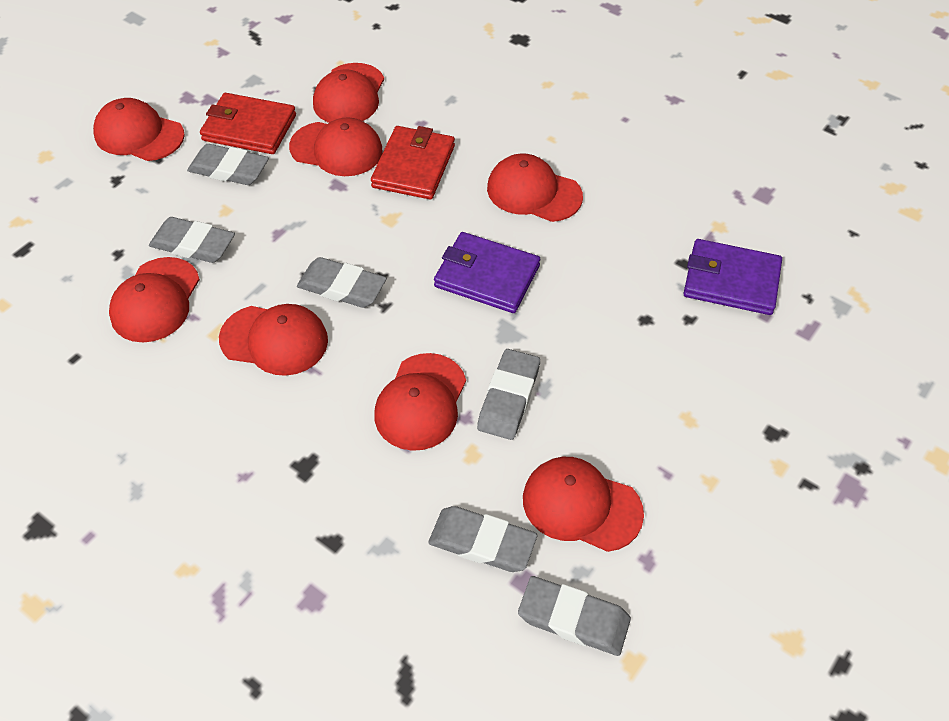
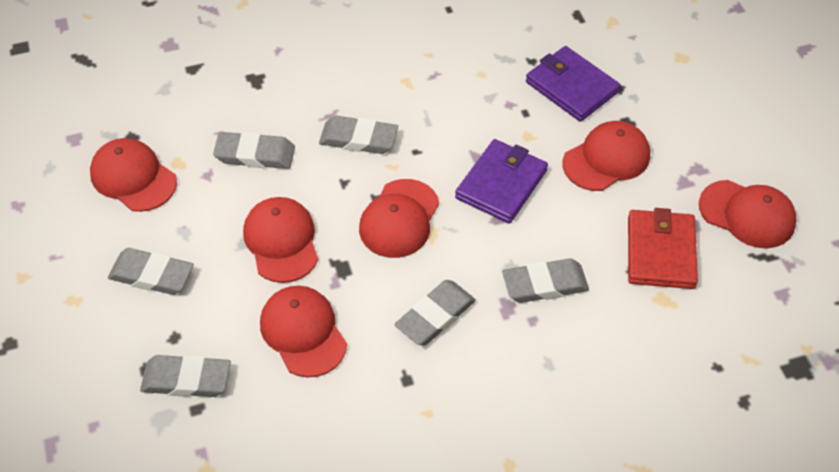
red cap: [93,98,185,161] [109,257,200,342] [219,304,328,376] [289,117,383,176] [313,63,384,123] [374,353,466,451] [487,153,583,222] [523,457,644,552] = 8 -> [90,138,177,212] [243,197,318,283] [260,286,347,378] [359,179,439,258] [563,121,650,191] [699,180,797,248] = 6
red wallet: [200,93,296,154] [371,126,455,199] = 2 -> [628,208,698,289] = 1

